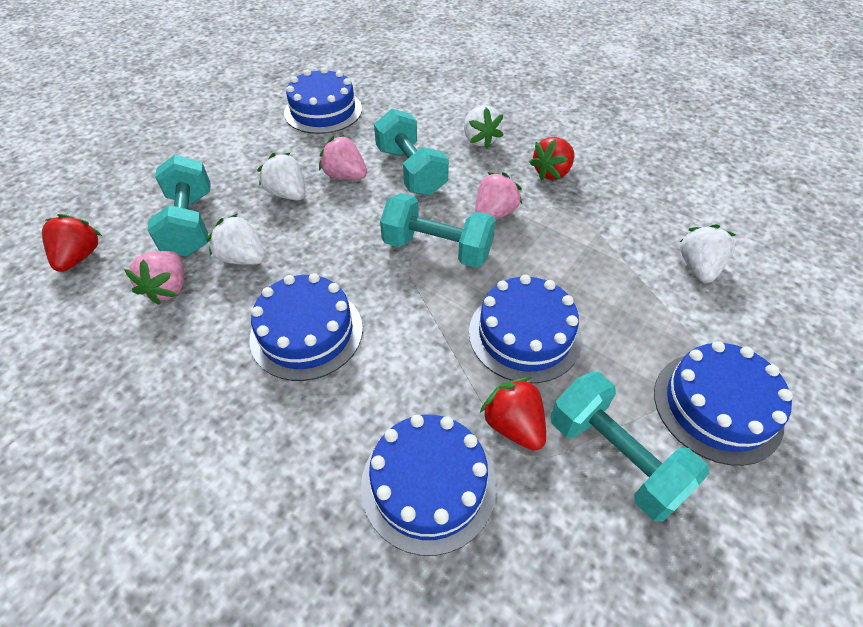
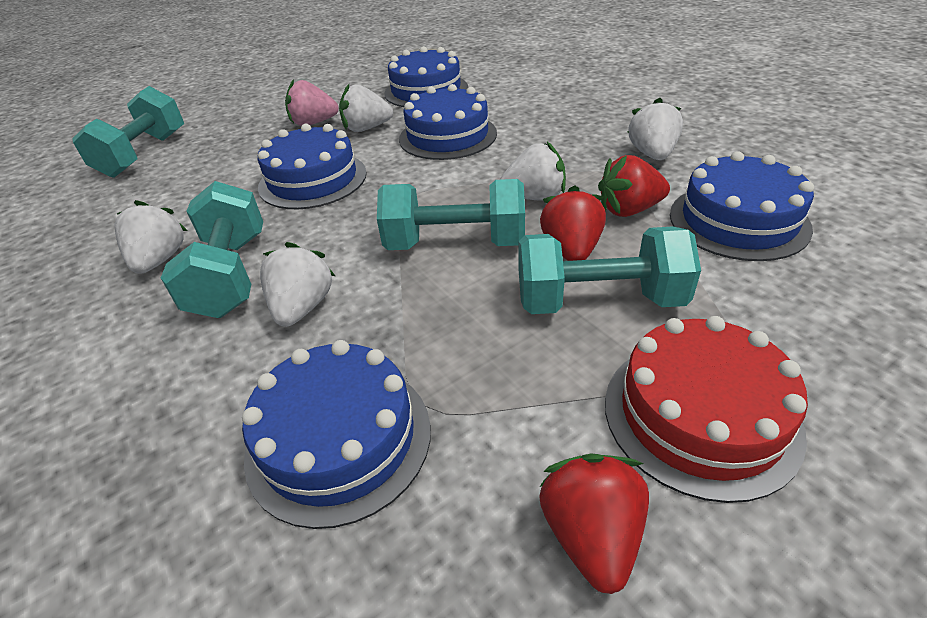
pink strawberry: [124,251,184,305] [319,135,367,180] [475,172,522,220] = 3 -> [285,79,339,126] = 1
red cake: none = 0 -> [605,316,808,503] = 1
white strawberry: [207,213,266,265] [257,153,306,200] [464,106,503,149] [680,224,735,283] = 4 -> [115,200,188,274] [260,242,335,327] [339,84,393,132] [500,142,566,201] [627,98,683,160] = 5

